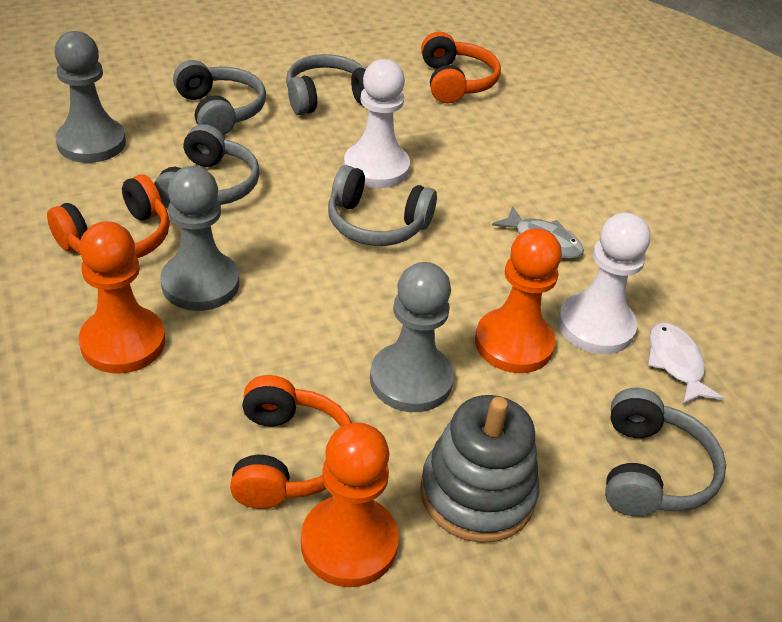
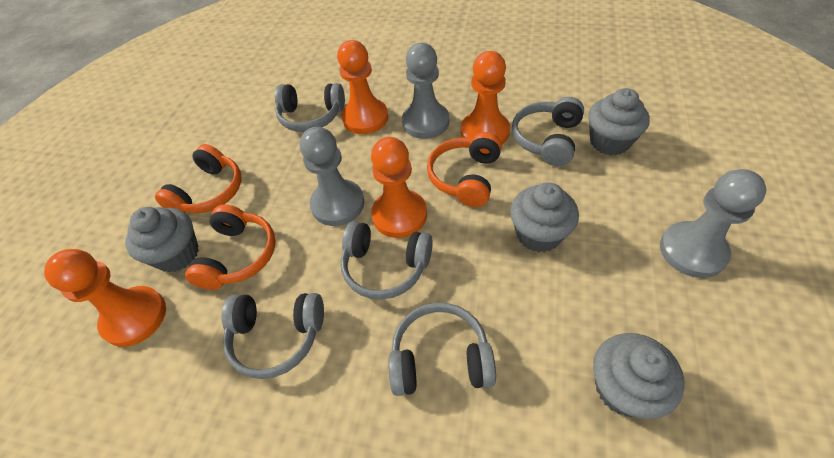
grey cupcake: none = 0 -> [125,207,199,272] [510,182,579,252] [588,88,650,155] [593,333,685,419] = 4
grey fish: [492,206,584,259] = 1 -> none = 0
grey stacking toy: [420,395,539,543] = 1 -> none = 0
orange pawn: [79,221,165,374] [301,422,399,587] [475,228,562,373] = 3 -> [44,249,166,347] [337,40,388,134] [371,137,427,238] [461,51,510,144] = 4
white fish: [648,323,724,405] = 1 -> none = 0
white pawn: [344,59,410,188] [558,213,650,354] = 2 -> none = 0

